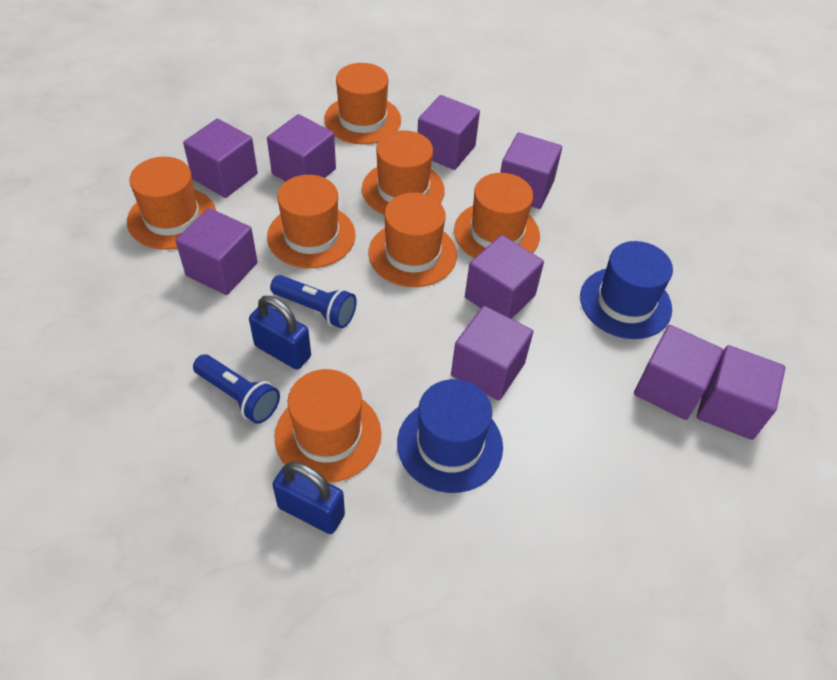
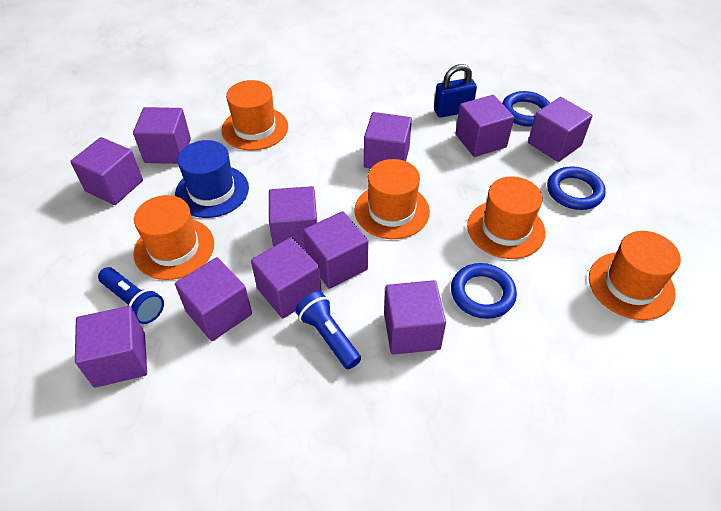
blue hat: [397,379,503,493] [580,241,673,339] = 2 -> [175,140,249,218] = 1
blue padlock: [249,296,311,370] [272,461,345,534] = 2 -> [434,64,477,117] = 1
blue ring: none = 0 -> [451,263,517,319] [502,91,550,127] [547,166,606,210] = 3
orange hat: [127,157,216,250] [267,175,355,268] [275,369,381,483] [324,63,401,145] [362,130,445,215] [368,192,457,287] [454,173,540,258] = 7 -> [133,195,214,280] [221,80,288,151] [354,159,430,239] [467,177,545,259] [589,231,681,320] = 5
purple cube: [176,208,258,295] [183,119,258,198] [267,114,336,181] [417,95,480,170] [451,306,533,401] [465,235,544,319] [500,133,562,209] [634,325,723,420] [697,345,786,440] = 9 -> [70,137,143,205] [75,306,147,388] [133,107,191,164] [175,257,252,341] [251,237,321,318] [269,186,317,249] [303,211,368,289] [364,112,412,168] [384,280,446,355] [455,95,514,157] [528,97,593,162] = 11

